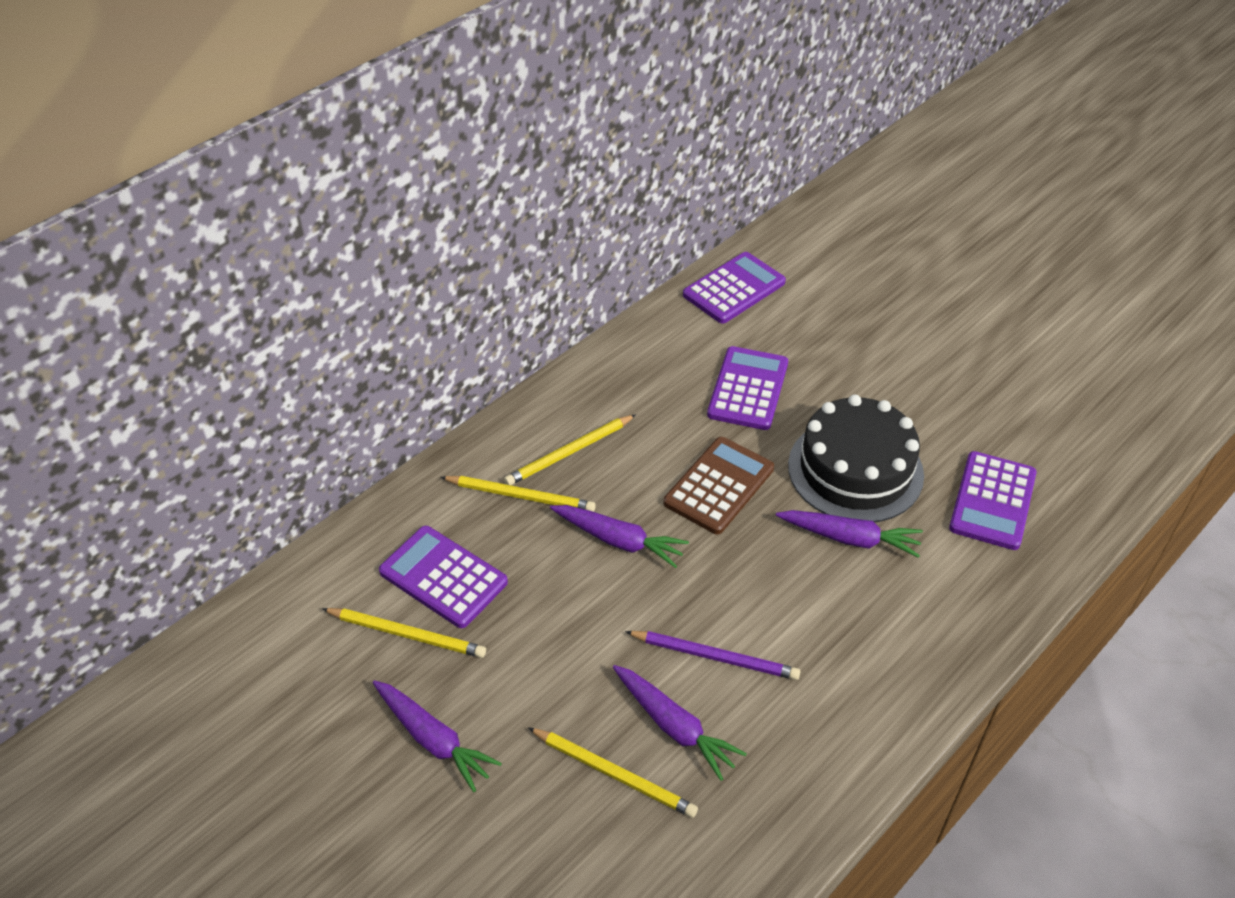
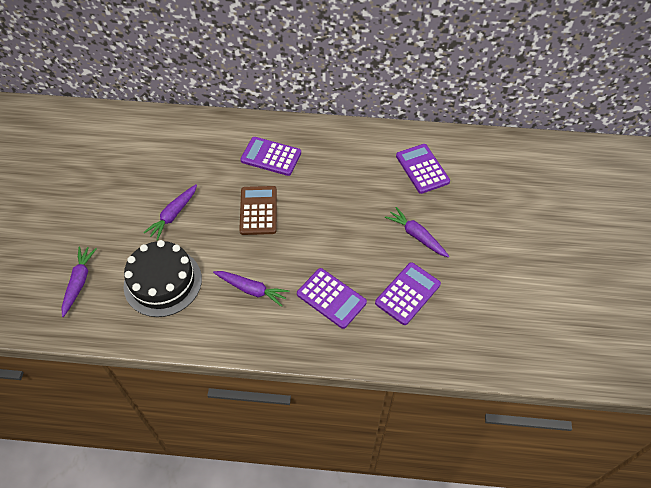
purple pencil: [625,631,801,680] = 1 -> none = 0
yellow pencil: [322,608,486,658] [441,476,596,512] [504,414,636,485] [528,727,698,818] = 4 -> none = 0

